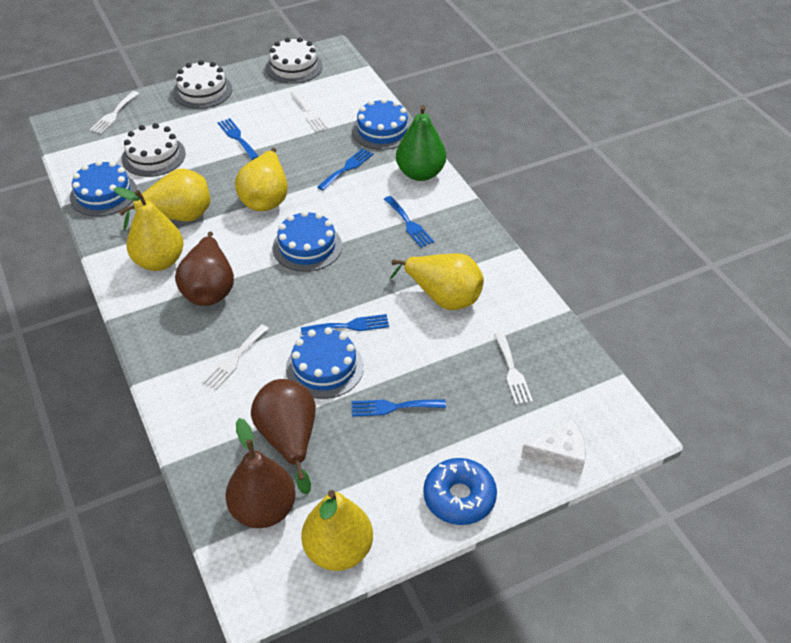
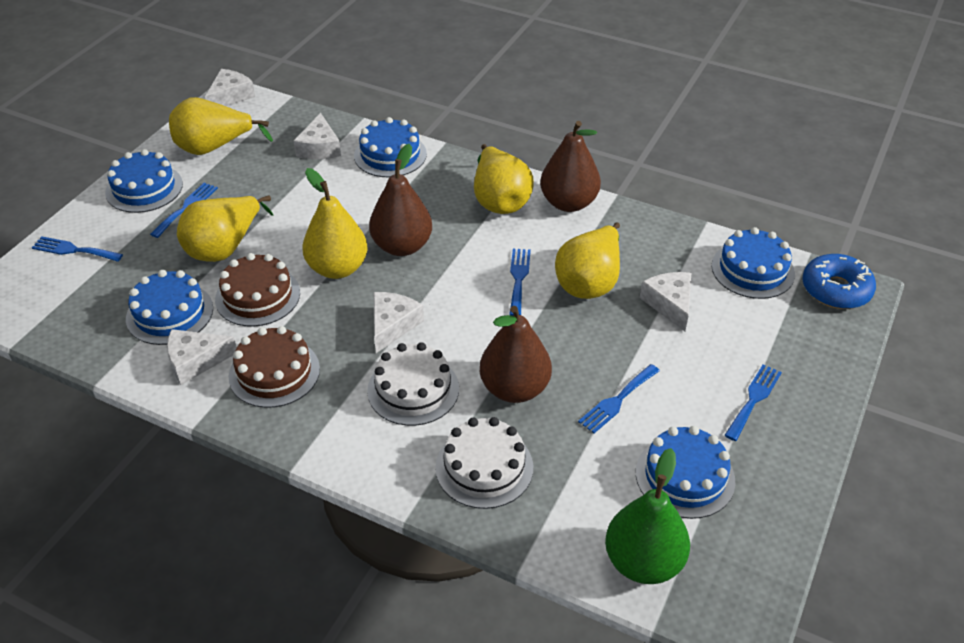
blue cake: [70,160,137,217] [273,211,342,272] [286,327,364,399] [352,98,411,150] = 4 -> [105,149,183,213] [126,270,213,345] [354,117,427,178] [636,426,735,519] [712,227,795,299] = 5
brown cake: none = 0 -> [215,253,300,327] [229,326,320,408] = 2
white cake: [121,123,186,177] [173,60,232,109] [265,37,323,84] = 3 -> [367,342,459,426] [435,417,533,509] = 2
white cheese: [521,418,586,474] = 1 -> [167,329,237,385] [205,69,255,106] [294,113,341,159] [373,292,424,353] [640,272,691,331] = 5
white fork: [90,91,139,134] [202,324,269,390] [290,90,328,132] [494,332,533,405] = 4 -> none = 0

